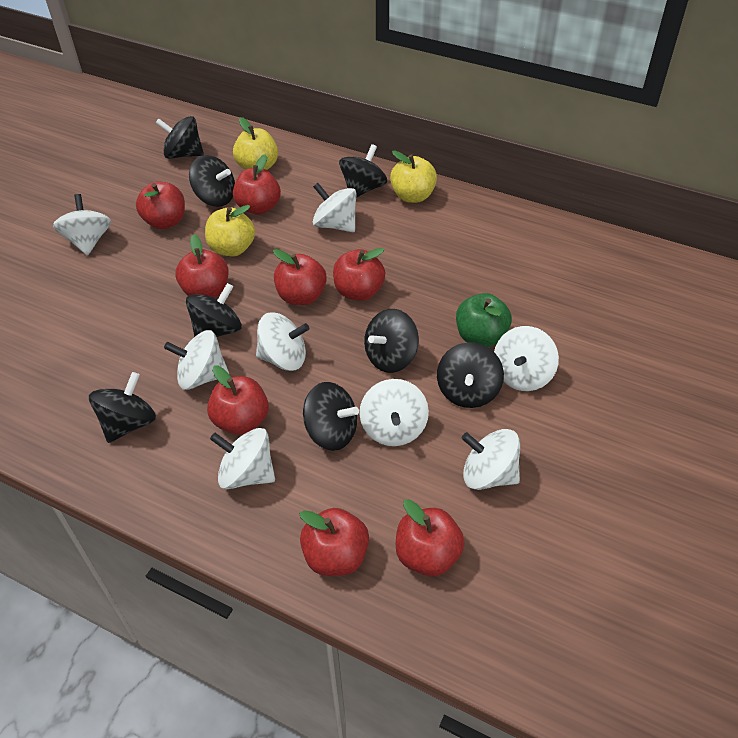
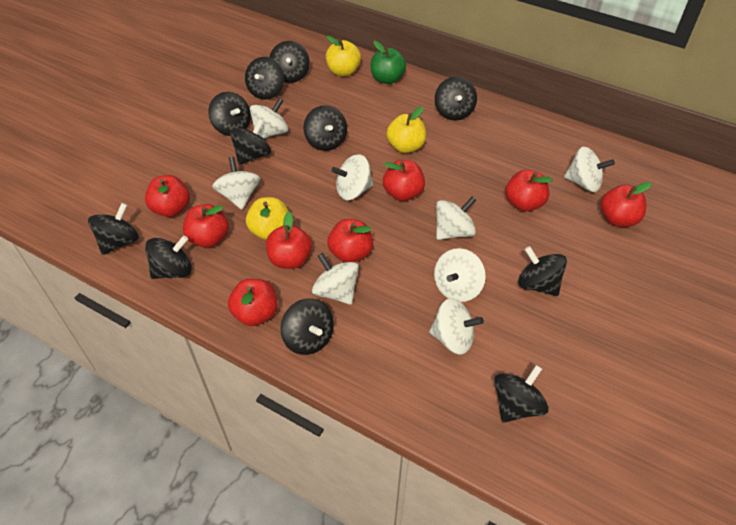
black spinning top: [89,372,156,443] [156,116,204,159] [186,283,242,337] [189,155,235,207] [303,382,359,451] [339,144,387,198] [364,309,419,373] [437,342,504,408] = 8 -> [88,203,139,255] [145,236,192,279] [208,92,251,136] [230,119,271,165] [245,57,284,100] [269,41,310,83] [281,298,334,355] [303,105,347,151] [435,77,477,121] [494,365,549,423] [518,246,567,296] = 11

